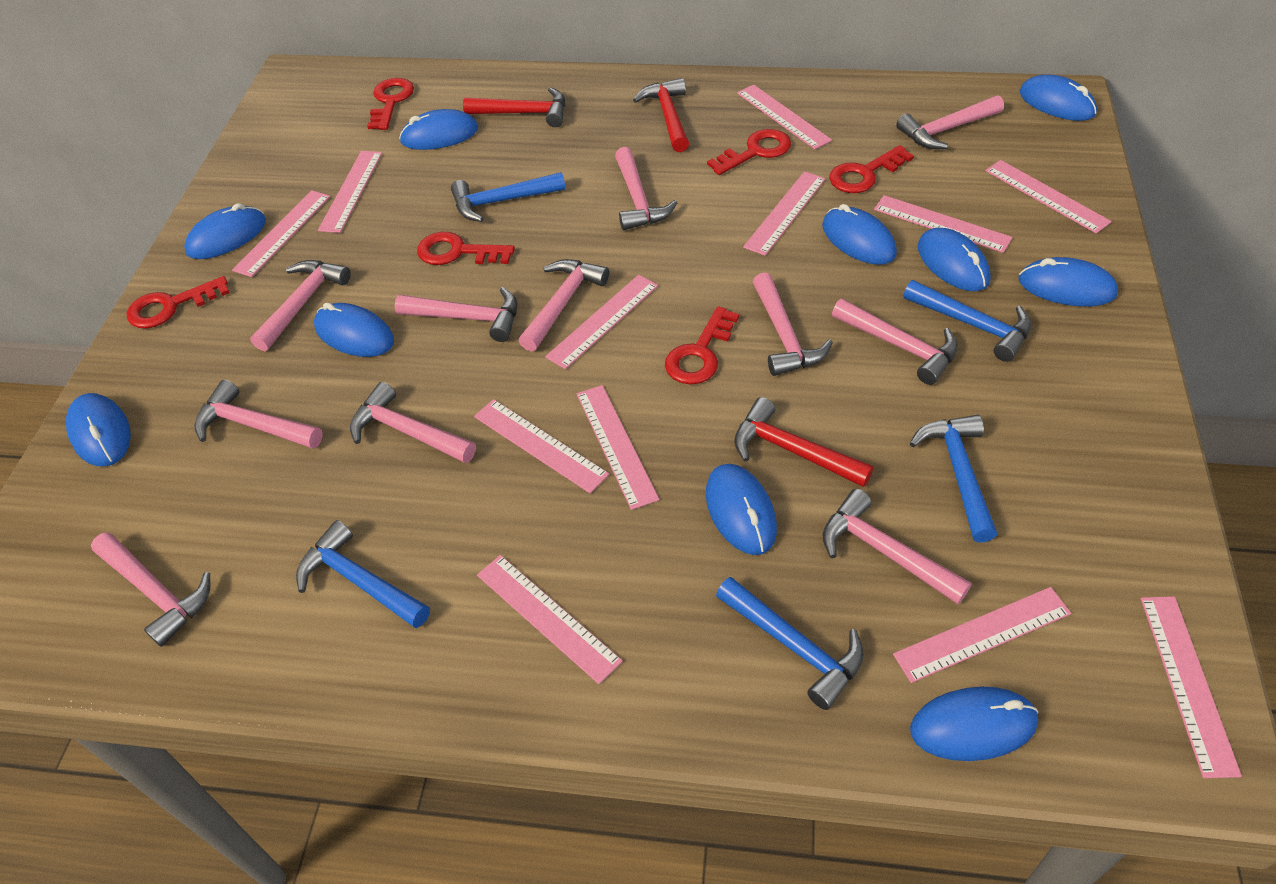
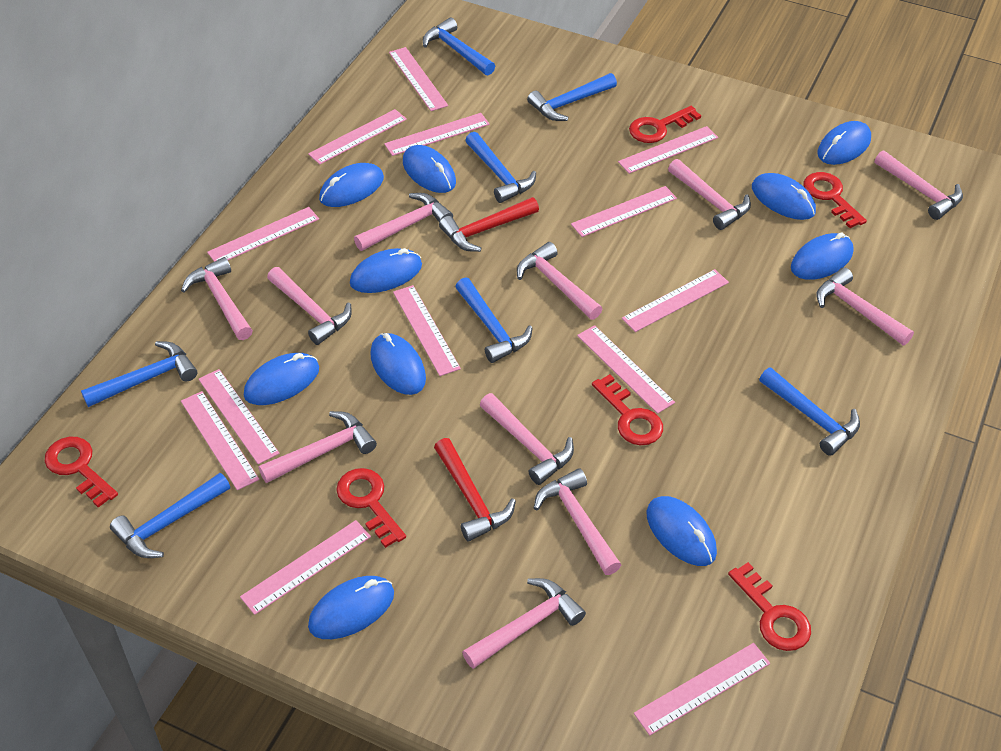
blue hammer: [296,520,430,628] [451,172,566,222] [716,577,864,710] [903,280,1031,362] [910,415,997,543] = 5 -> [81,341,197,407] [110,473,230,558] [423,18,495,75] [455,277,533,363] [465,132,536,203] [527,73,617,121] [759,368,860,456] = 7
pink ruler: [232,190,330,277] [318,151,382,233] [474,399,609,493] [477,555,623,684] [545,275,658,369] [577,385,659,510] [737,85,832,149] [743,171,825,256] [874,195,1013,253] [893,587,1071,683] [985,160,1112,234] [1141,596,1242,778] = 12 -> [181,391,259,490] [199,369,279,464] [207,207,319,262] [240,520,371,615] [308,109,407,165] [384,113,490,156] [389,47,448,111] [393,285,461,376] [571,186,677,237] [577,325,675,414] [618,126,718,174] [622,269,729,332] [634,643,770,735] = 13
red hammer: [463,87,565,127] [633,78,689,152] [734,397,874,487] = 3 -> [434,438,516,542] [439,197,539,252] = 2

